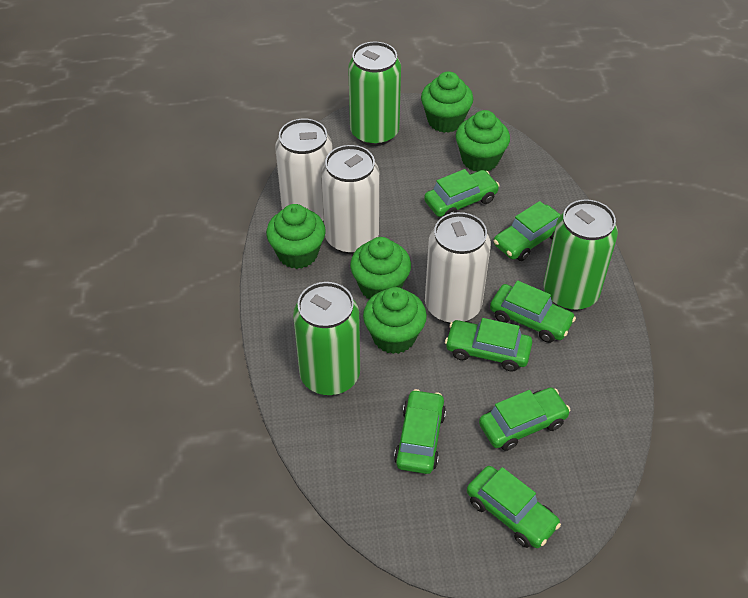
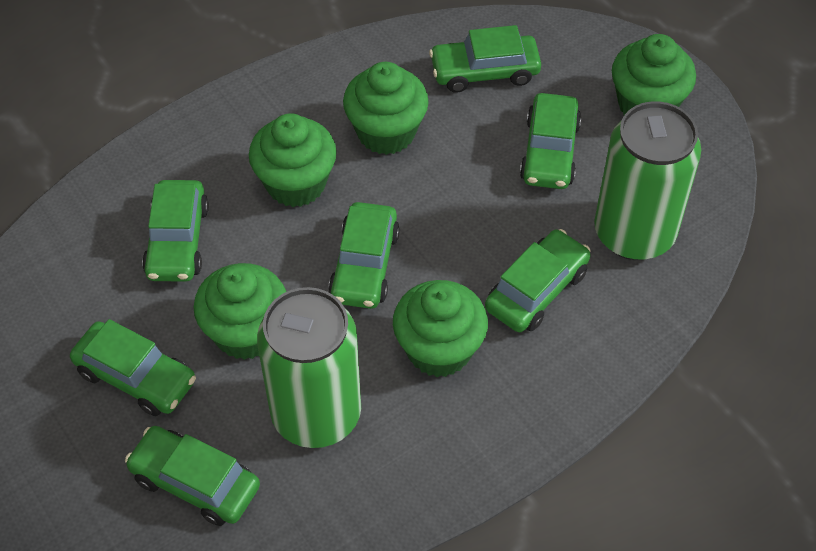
green can: [293,282,360,396] [348,42,401,146] [544,199,618,311] = 3 -> [257,287,361,448] [594,101,701,260] = 2
white can: [275,119,333,222] [321,145,379,254] [425,212,491,324] = 3 -> none = 0

